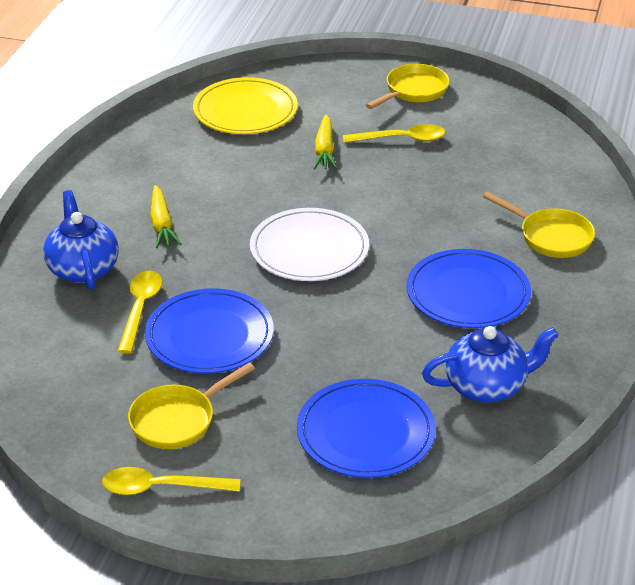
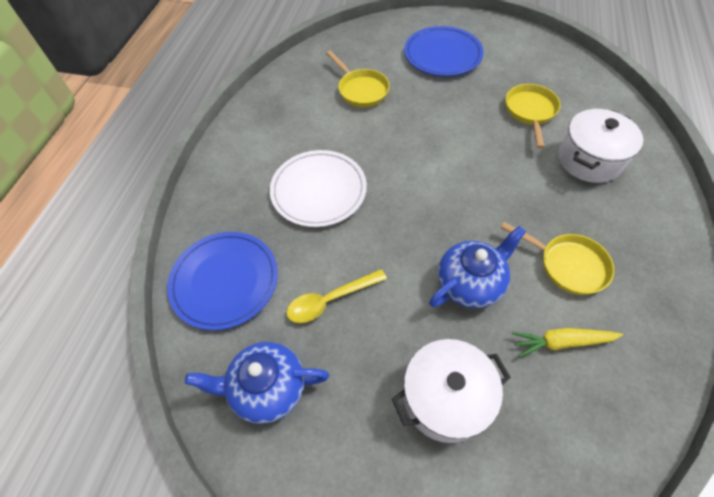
blue plate: [145,288,274,374] [297,379,436,478] [407,249,531,328] = 3 -> [167,232,278,330] [404,26,483,76] = 2
white pot: none = 0 -> [392,339,511,443] [559,109,643,183] = 2
yellow carrot: [150,185,181,248] [313,114,338,169] = 2 -> [512,328,623,357] = 1
yellow plate: [193,77,298,134] = 1 -> none = 0
yellow spoon: [102,467,240,495] [118,271,163,354] [343,124,445,143] = 3 -> [286,269,387,323] = 1

